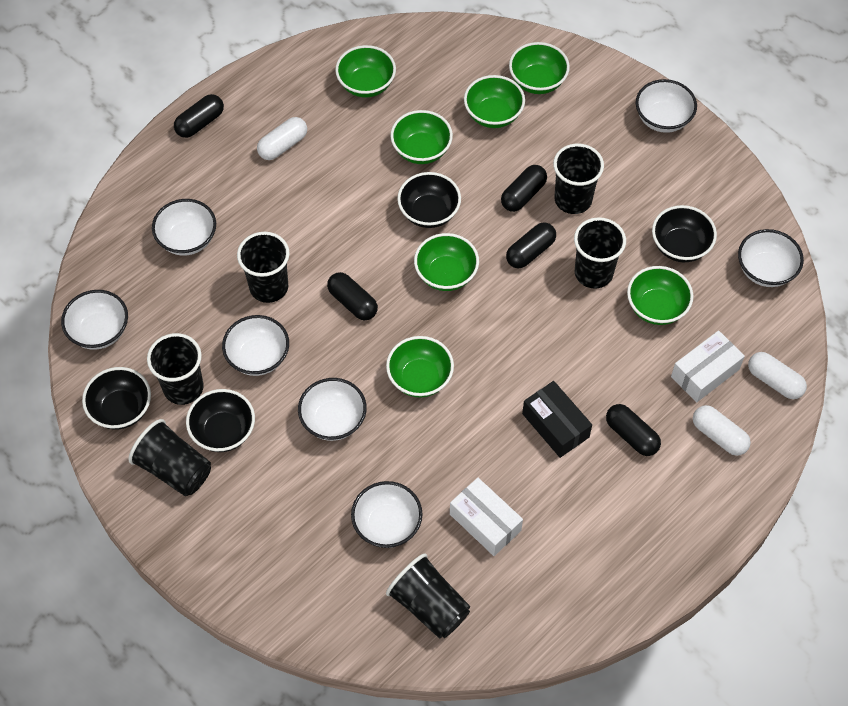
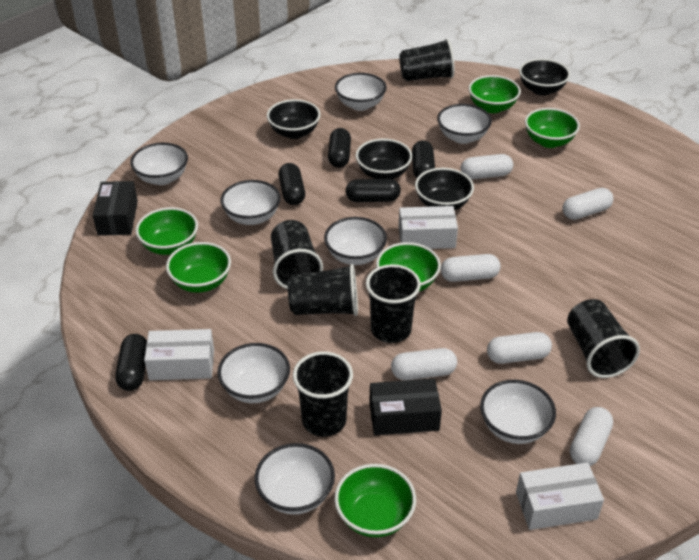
black box: [522,381,592,458] = 1 -> [93,181,138,236] [369,378,442,436] = 2
green bowl: [335,45,396,97] [386,336,454,398] [390,110,453,164] [414,233,479,291] [464,75,525,128] [509,42,570,94] [627,266,693,325] = 7 -> [136,207,198,255] [166,242,231,293] [334,464,416,537] [376,242,441,291] [468,75,521,113] [525,108,580,148] = 6
white bowl: [61,290,128,350] [152,199,216,256] [222,315,289,376] [298,378,367,441] [351,481,422,548] [636,79,697,133] [738,229,804,287] = 7 -> [130,143,188,185] [217,343,290,403] [220,180,281,225] [255,443,335,515] [324,217,387,265] [335,73,387,111] [437,104,492,144] [480,380,556,444] = 8
white box: [450,478,523,556] [671,330,745,402] = 2 -> [144,329,214,380] [398,206,458,249] [516,462,604,530] = 3
white capsule: [257,117,307,160] [693,405,751,456] [748,352,807,399] = 3 -> [391,348,457,380] [441,254,501,282] [461,154,513,179] [487,332,552,364] [562,188,613,220] [570,407,613,466] = 6

